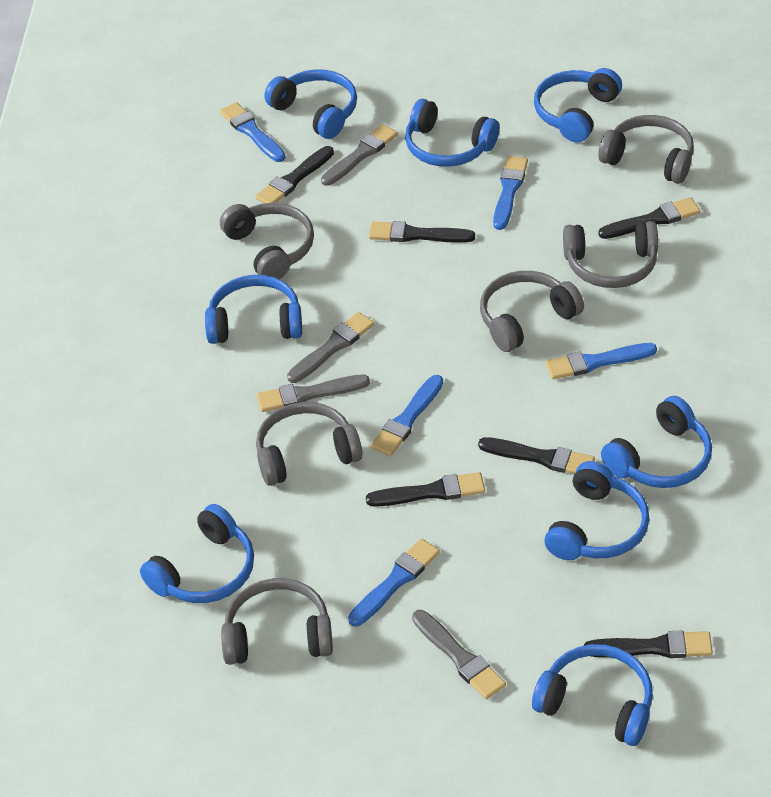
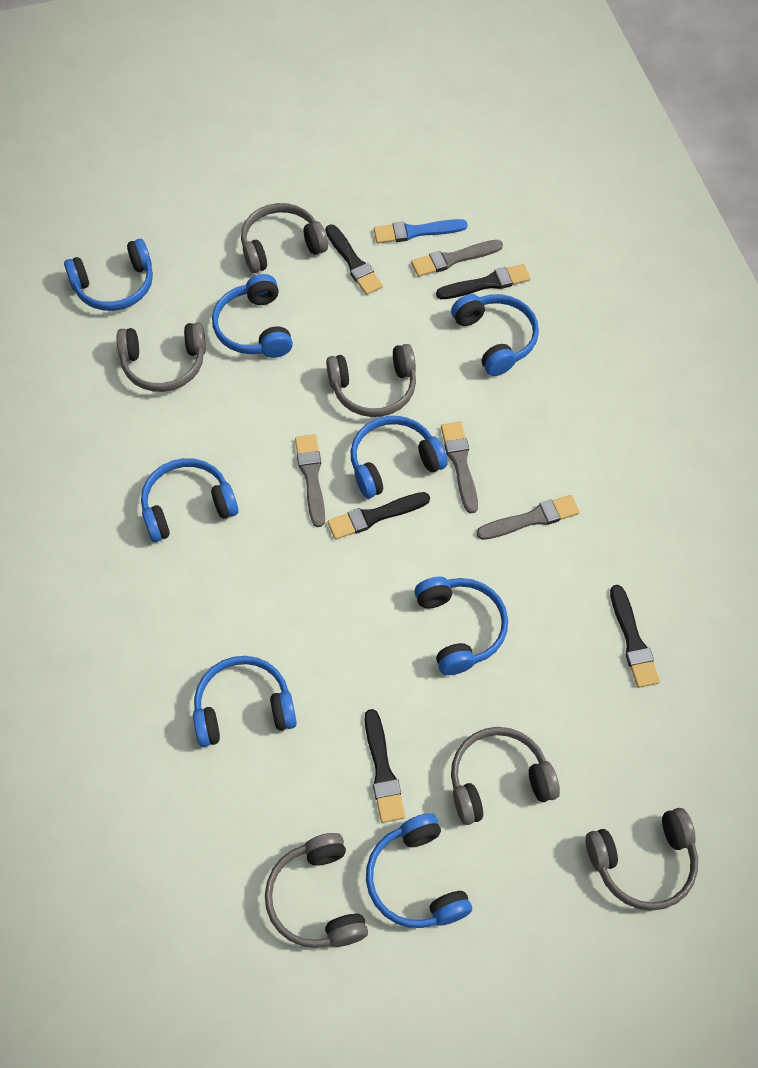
black brush: [255,146,334,203] [366,472,485,507] [369,221,475,242] [478,437,595,474] [583,631,713,658] [598,197,700,239] = 6 -> [326,224,383,295] [328,492,430,540] [365,709,405,823] [436,264,531,299] [610,585,660,688] = 5
blue brush: [220,102,286,162] [348,538,440,626] [371,375,443,456] [493,156,528,230] [546,343,657,379] = 5 -> [374,219,468,244] = 1

